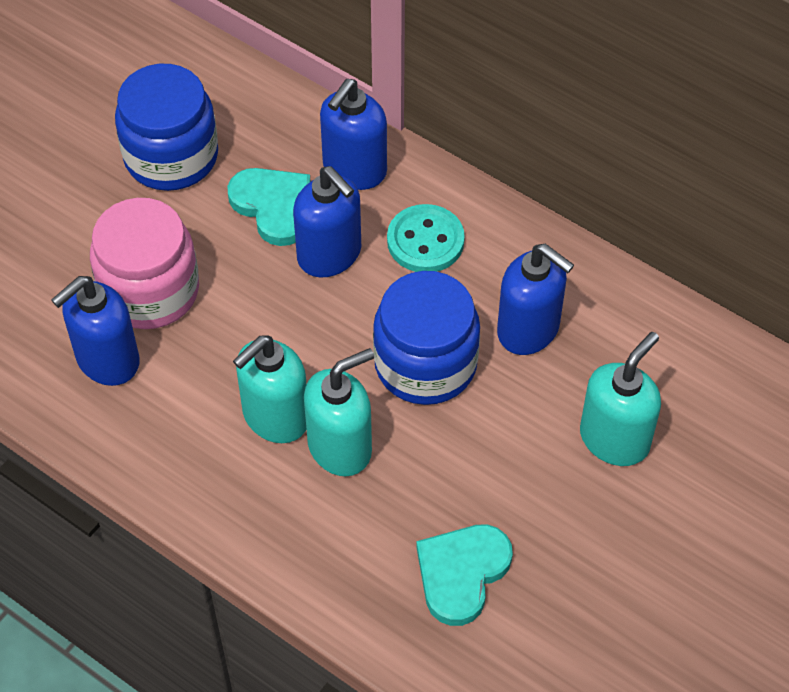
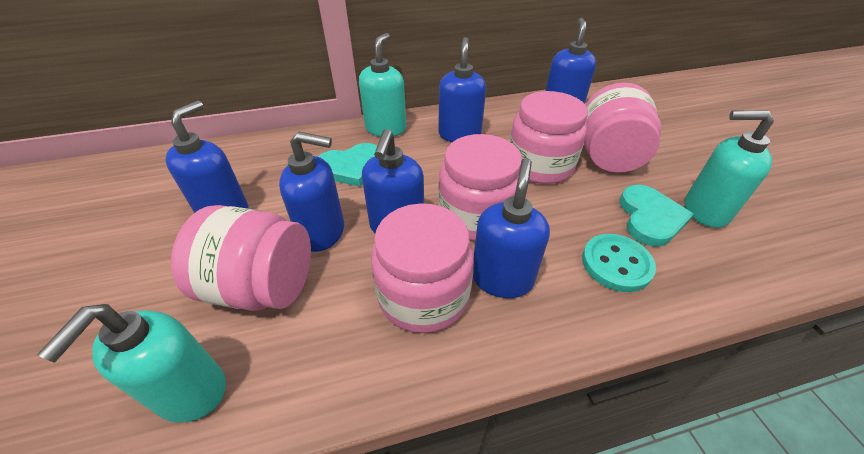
blue jar: [115,64,218,191] [373,271,480,405] = 2 -> none = 0
blue soap dispenser: [51,276,140,386] [293,166,361,278] [320,79,387,190] [497,244,574,355] = 4 -> [165,101,248,213] [279,132,344,252] [362,129,424,233] [438,37,486,142] [473,158,550,298] [546,18,596,104] = 6
pink jar: [90,198,199,329] = 1 -> [171,205,311,311] [371,203,474,333] [438,134,522,241] [509,91,588,184] [584,83,662,173] = 5

